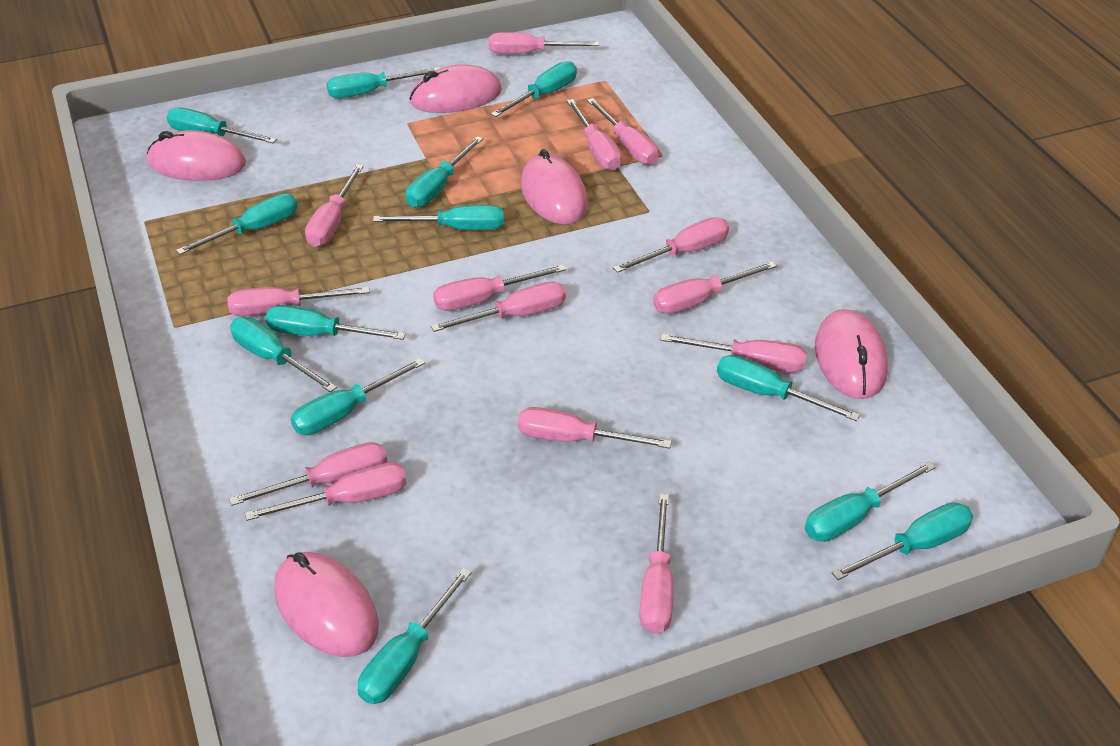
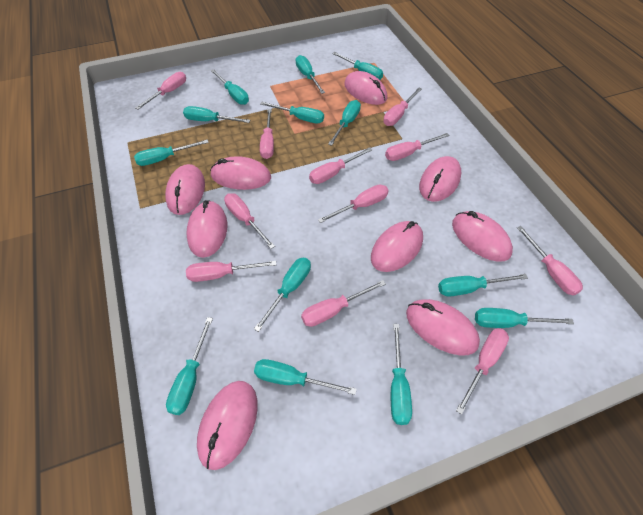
pink mouse: [147,130,246,181] [274,552,379,657] [409,64,502,113] [521,149,588,225] [815,309,888,399] = 5 -> [165,164,205,215] [186,200,227,258] [197,381,258,470] [210,156,271,190] [344,71,388,105] [371,221,423,272] [406,299,480,355] [419,156,461,202] [452,211,513,262] = 9
pink screwdriver: [227,287,370,317] [229,442,387,506] [245,462,406,521] [305,164,364,247] [431,282,566,332] [433,265,566,311] [489,32,600,54] [518,407,672,449] [567,99,622,170] [587,98,659,165] [613,217,729,273] [640,494,673,634] [653,261,777,314] [661,334,807,372] = 14 -> [136,72,186,110] [186,261,277,282] [224,193,275,249] [260,109,274,159] [301,280,386,327] [309,147,372,184] [318,184,389,223] [383,88,422,126] [385,133,450,161] [456,328,509,415] [517,226,583,295] = 11

